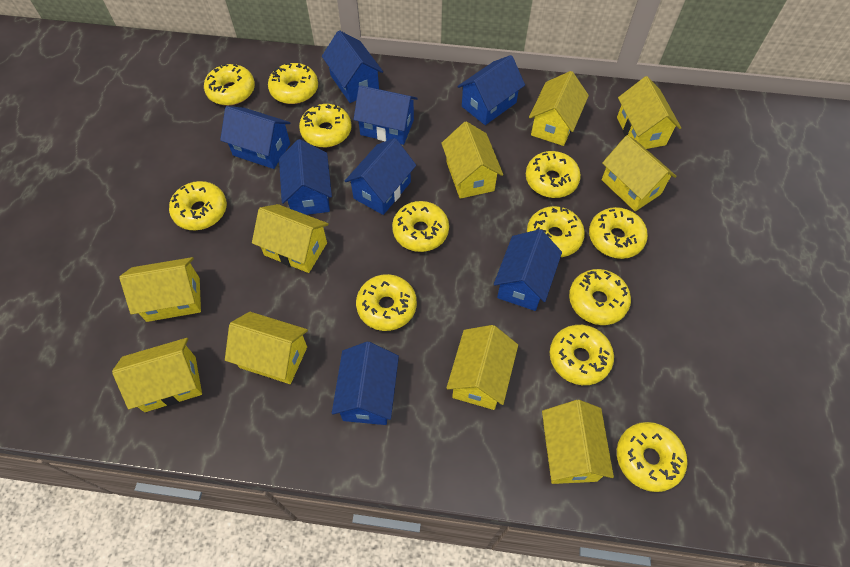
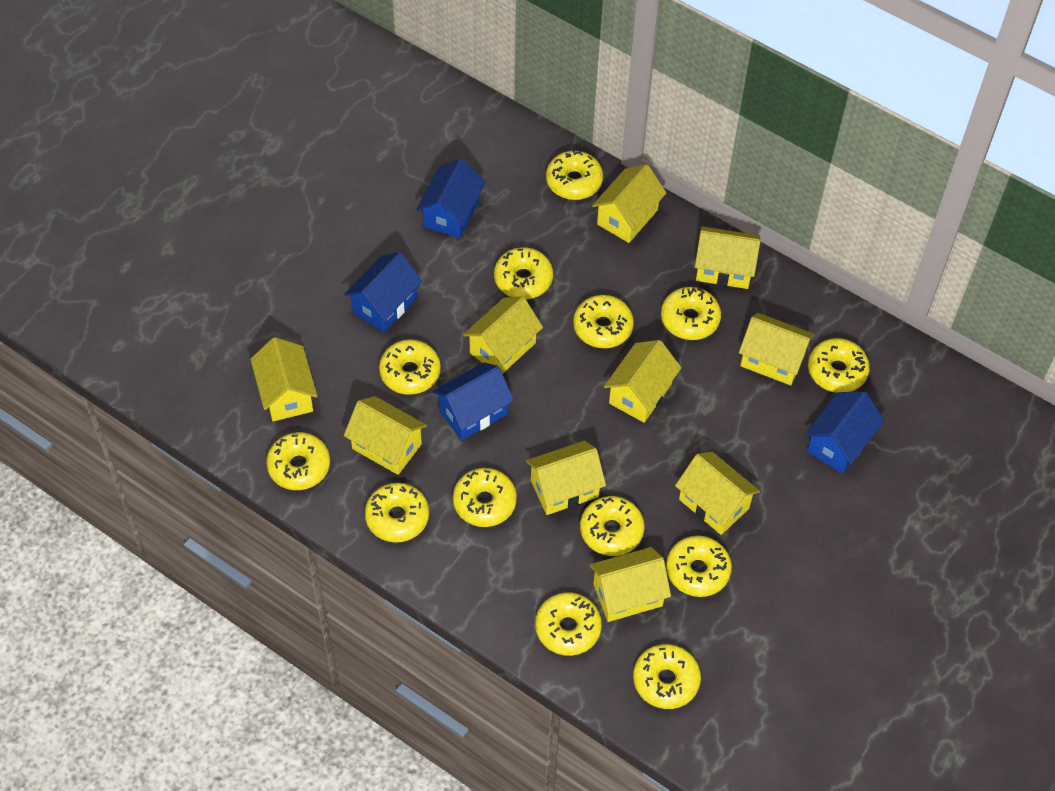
blue house: [220,106,290,169] [279,139,332,215] [322,30,383,103] [332,342,399,425] [345,138,416,215] [354,85,418,145] [457,55,525,125] [494,229,562,311] = 8 -> [344,252,423,333] [416,158,485,239] [432,362,514,440] [805,391,884,474] = 4
yellow donut: [169,181,227,230] [204,64,255,105] [268,63,318,104] [299,104,352,147] [356,274,417,331] [392,201,449,252] [526,151,581,198] [527,206,585,257] [550,325,614,385] [569,269,631,325] [589,207,648,259] [617,422,687,492] = 12 -> [266,432,330,490] [365,483,429,542] [379,340,441,395] [453,468,517,527] [494,247,553,299] [535,592,602,656] [546,150,603,200] [573,295,634,348] [580,496,645,556] [633,644,701,709] [661,287,721,340] [666,536,732,597] [808,338,870,393] = 13

